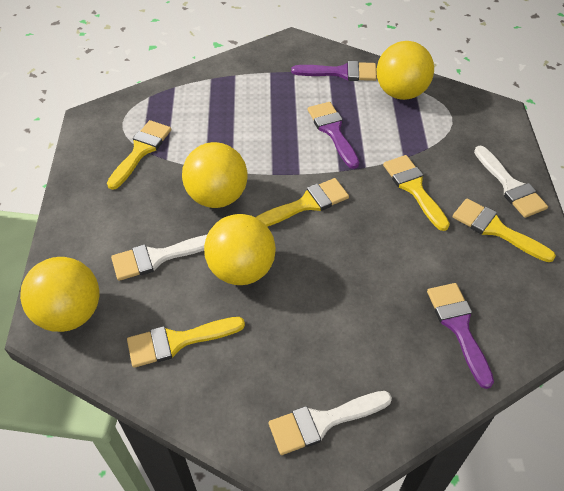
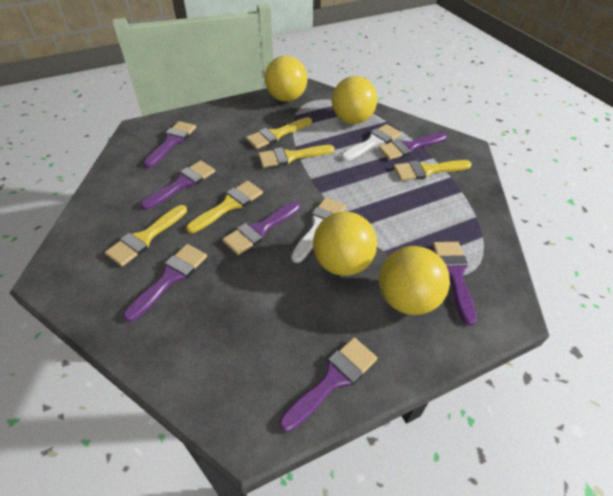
purple brush: [291,61,377,81] [308,102,359,169] [427,283,494,389] = 3 -> [123,244,207,322] [140,161,215,210] [144,121,196,168] [222,201,300,255] [279,337,377,432] [379,133,447,160] [433,242,477,326] = 7
white brush: [111,234,208,281] [269,391,392,455] [474,146,548,218] = 3 -> [291,197,346,263] [341,124,401,161] = 2

